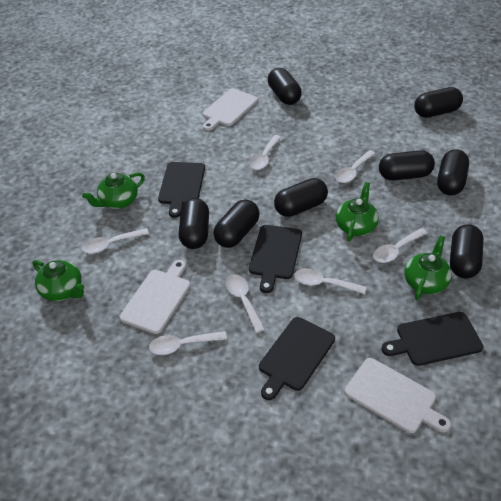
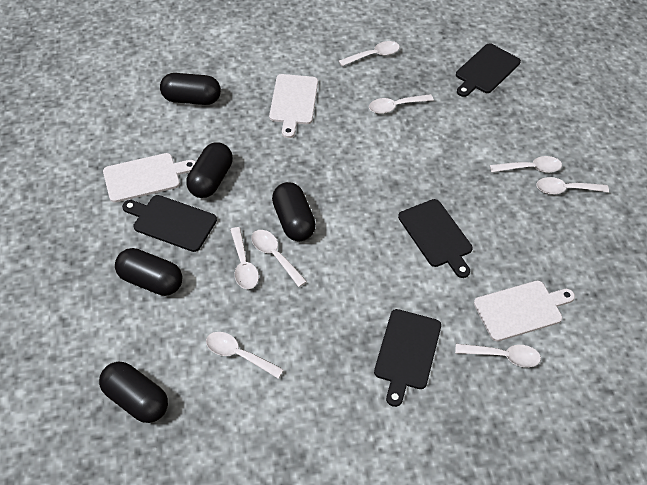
black capsule: [179,198,209,249] [213,200,260,248] [268,68,302,105] [274,178,328,217] [379,150,435,181] [414,87,463,118] [437,149,469,196] [450,224,484,279] = 8 -> [99,362,168,423] [115,248,182,296] [160,73,221,105] [186,142,233,198] [272,182,316,241] = 5
green teapot: [32,260,84,301] [82,173,145,209] [336,182,379,241] [404,235,452,300] = 4 -> none = 0
white spoon: [82,228,149,254] [149,331,227,355] [226,275,265,333] [250,135,281,170] [294,268,366,294] [335,150,376,183] [373,228,427,263] = 7 -> [206,332,284,379] [230,227,259,289] [251,230,307,287] [339,41,400,66] [369,94,434,114] [455,344,541,367] [490,156,562,173] [536,177,609,194] = 8

